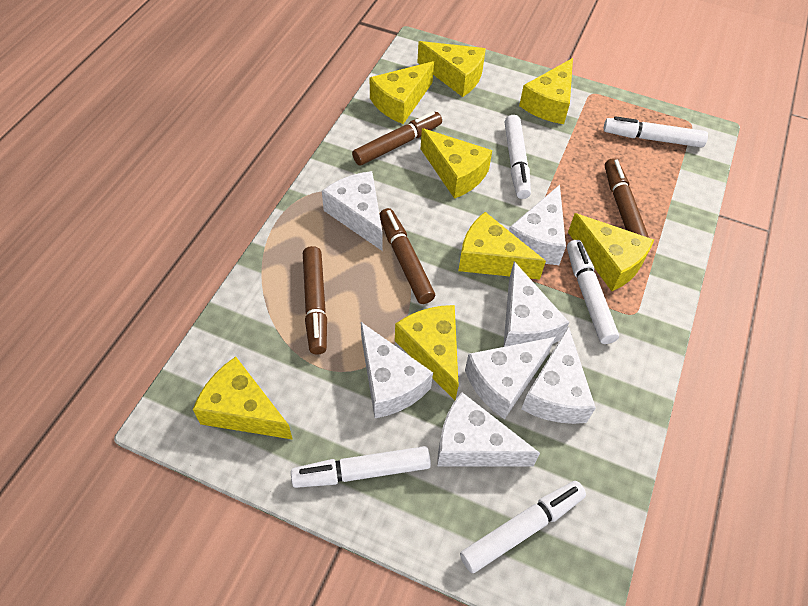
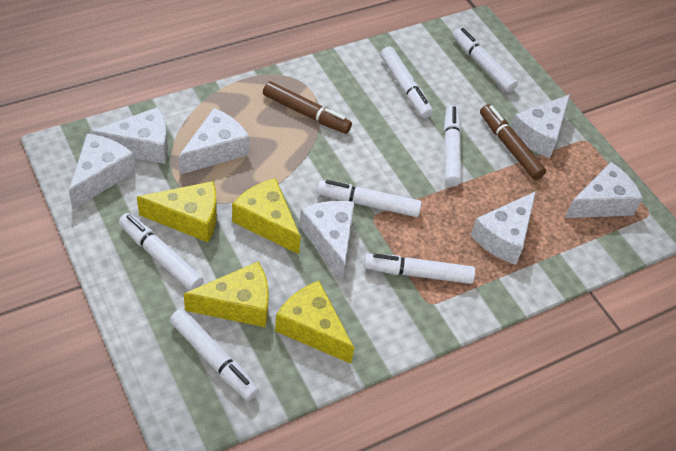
brown marker: [303,246,327,354] [352,111,442,166] [380,208,435,304] [605,158,649,238] = 4 -> [263,81,352,134] [480,104,546,180] = 2
white marker: [291,446,431,488] [460,481,586,573] [505,115,531,199] [567,240,619,344] [604,116,708,148] = 5 -> [119,213,203,291] [170,309,259,401] [317,180,422,217] [364,254,475,284] [381,47,433,118] [444,105,461,186] [452,28,518,93] = 7
yellow cheese: [193,357,293,440] [370,61,434,124] [395,305,459,400] [417,41,486,97] [421,128,492,199] [458,212,546,280] [519,58,573,124] [568,213,654,291] = 8 -> [137,181,217,242] [184,261,268,327] [232,178,301,254] [275,281,354,364] = 4

